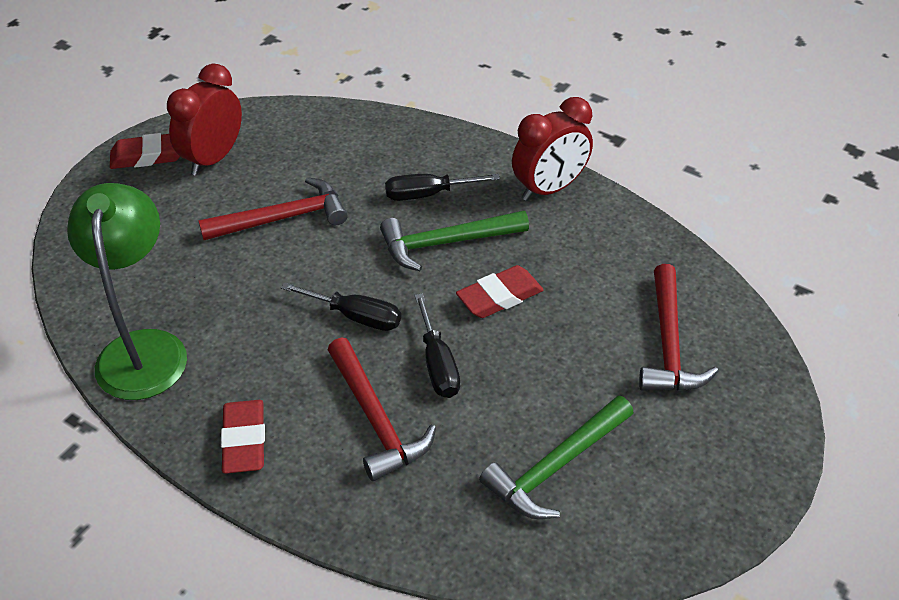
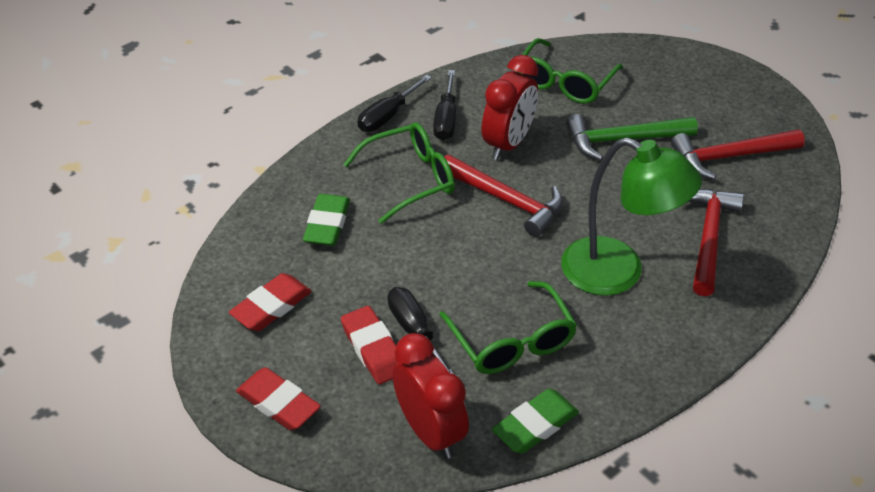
green eraser: none = 0 -> [303,194,350,246] [492,389,579,454] = 2
green glasses: none = 0 -> [343,122,455,224] [439,281,577,374] [518,38,623,104] = 3
green hammer: [380,210,529,271] [479,396,633,519] = 2 -> [566,114,698,161] = 1

